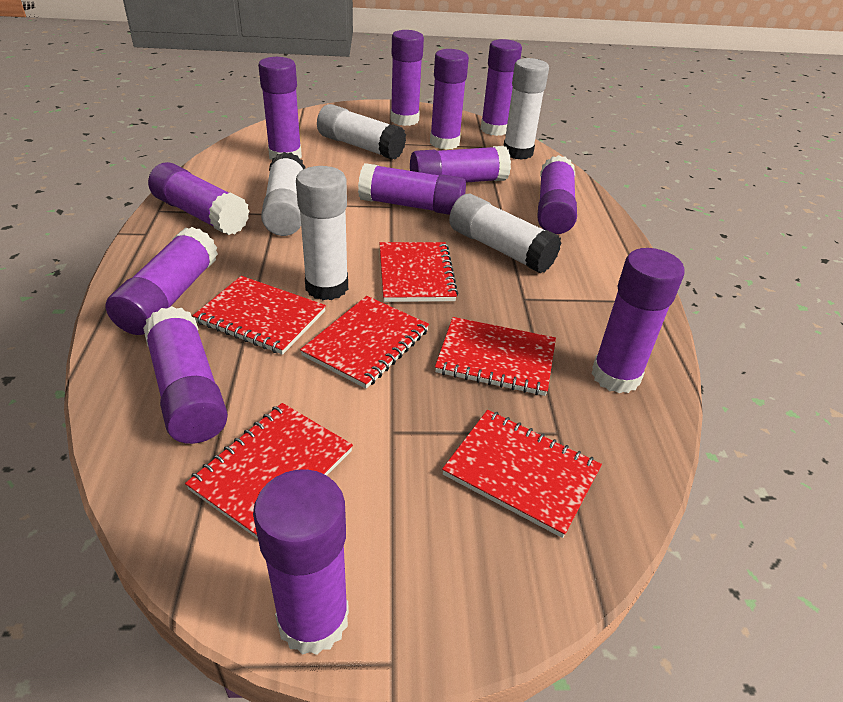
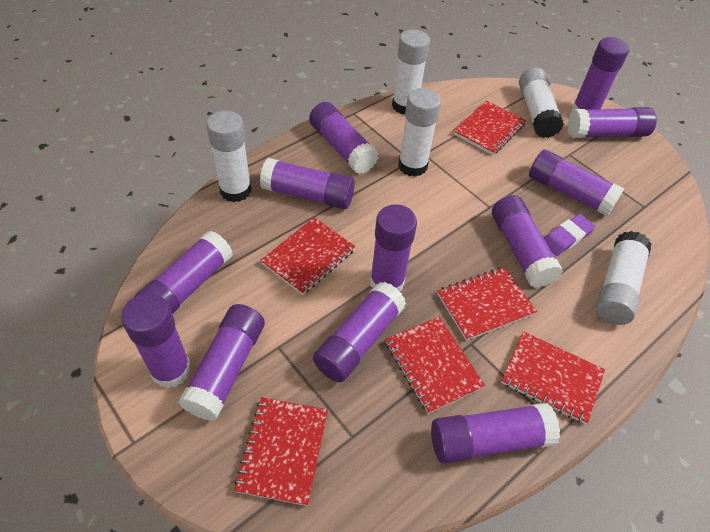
purple eraser: none = 0 -> [544,214,596,256] = 1

